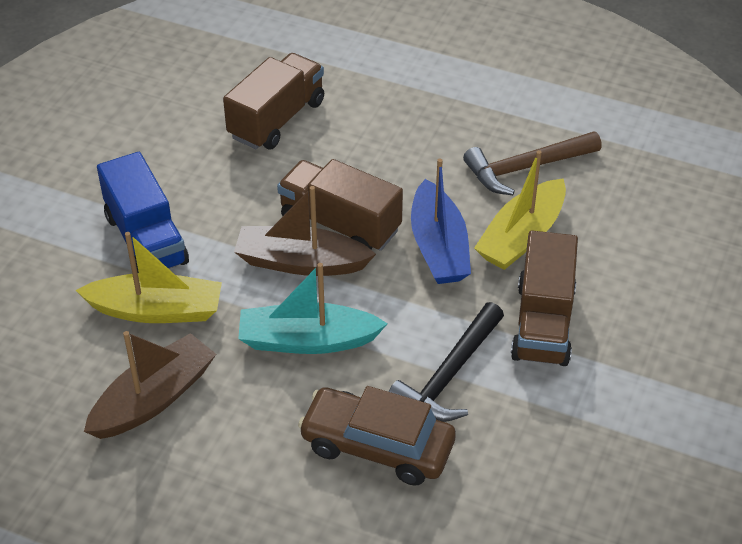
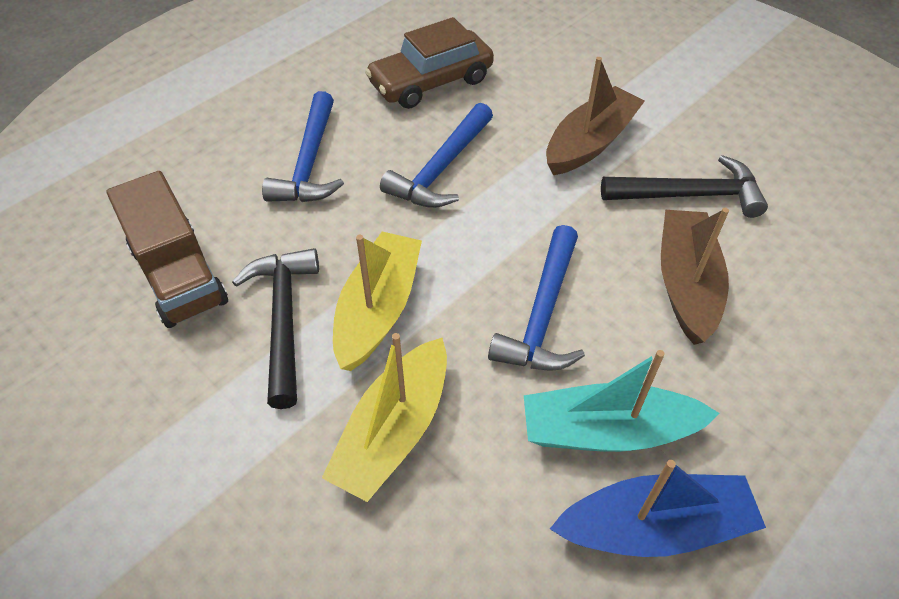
black hammer: [389,302,504,422] = 1 -> [232,248,319,409] [601,155,768,218] = 2
blue hammer: none = 0 -> [262,91,344,202] [380,103,493,208] [488,225,585,371] = 3
blue truck: [97,152,189,273] = 1 -> none = 0
brown hammer: [463,131,602,195] = 1 -> none = 0
brown truck: [223,53,324,149] [277,159,403,251] [511,231,578,366] = 3 -> [106,171,228,328] = 1

